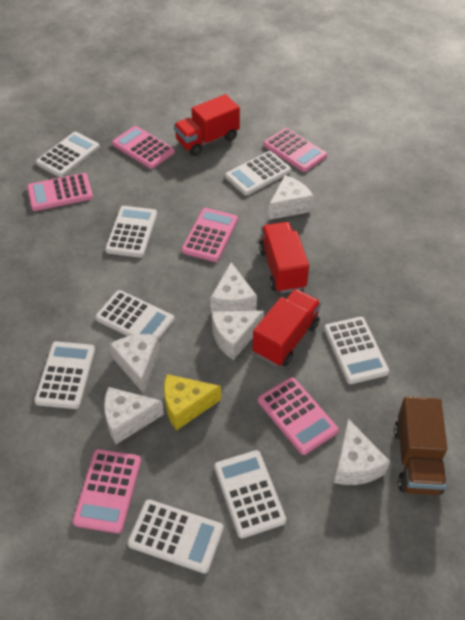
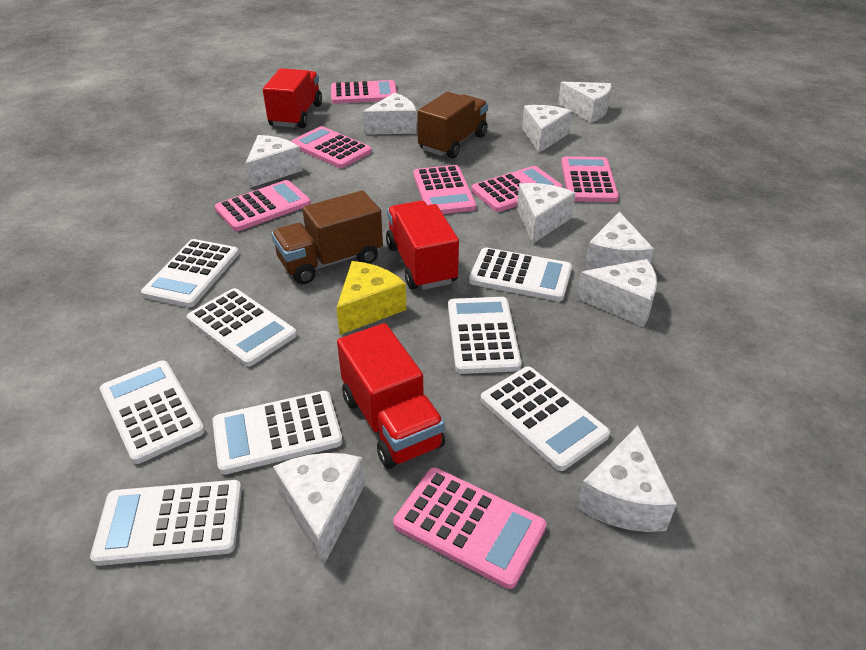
brown truck: [394,397,447,495] = 1 -> [271,190,383,284] [417,92,488,158] = 2
pink calculator: [27,173,93,211] [72,449,141,534] [112,126,175,169] [182,208,238,262] [258,377,339,455] [264,128,327,172] = 6 -> [215,180,311,231] [291,126,372,168] [331,80,397,104] [393,467,546,589] [413,165,476,214] [471,166,562,212] [561,156,619,202] = 7
white cheese: [104,387,164,444] [110,334,160,394] [210,262,257,311] [211,311,264,360] [268,175,314,220] [334,419,390,485] = 6 -> [245,135,303,188] [273,453,365,565] [363,93,417,135] [517,183,575,243] [522,105,572,153] [558,82,611,123] [576,259,657,327] [577,426,677,532] [584,212,654,270] = 9

